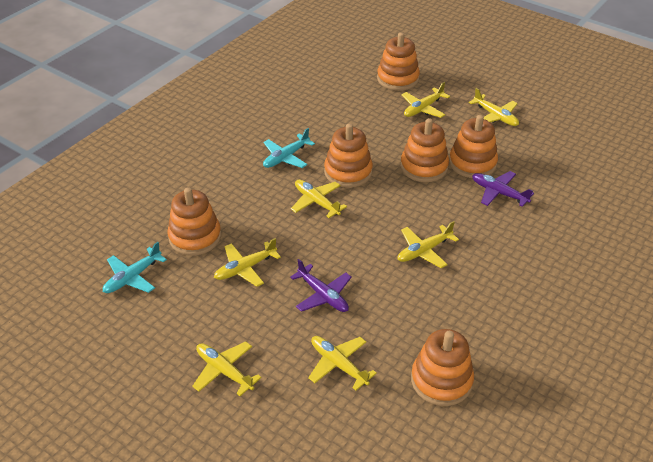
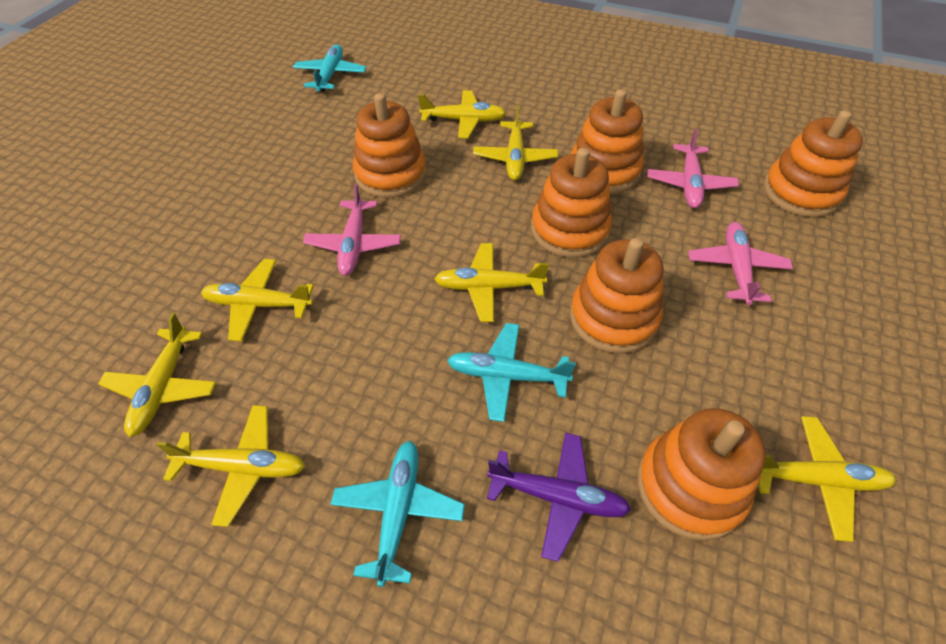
pink plane: none = 0 -> [303,184,401,276] [647,129,739,208] [688,222,793,305] = 3
purple plane: [290,259,352,312] [472,171,534,207] = 2 -> [487,433,631,562] = 1
turquoise plane: [103,242,167,293] [263,128,315,168] = 2 -> [293,44,367,92] [330,441,465,587] [447,323,576,422] = 3

